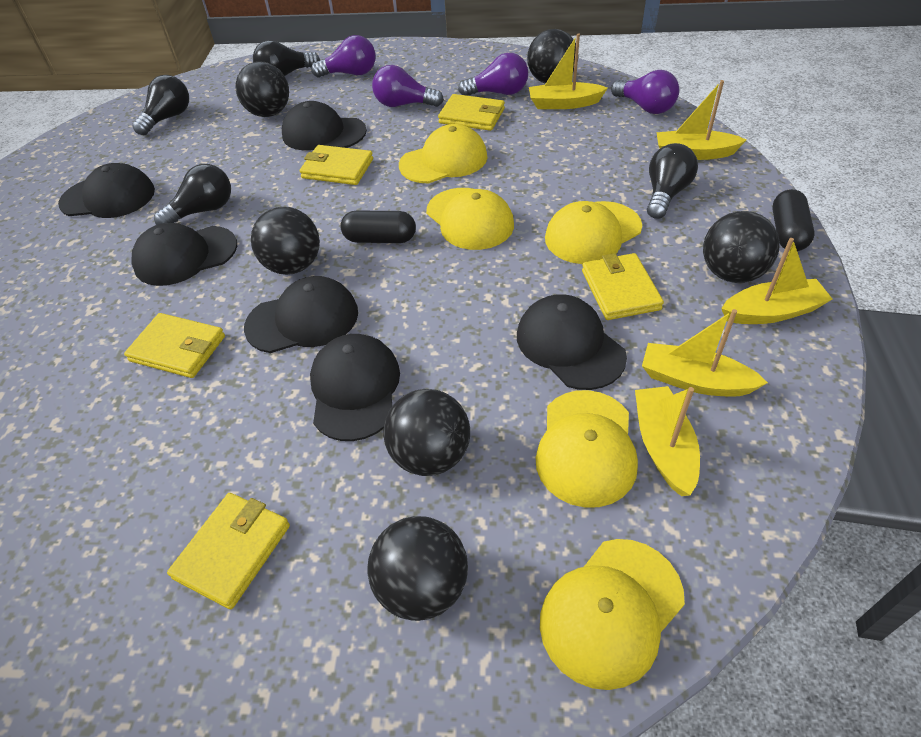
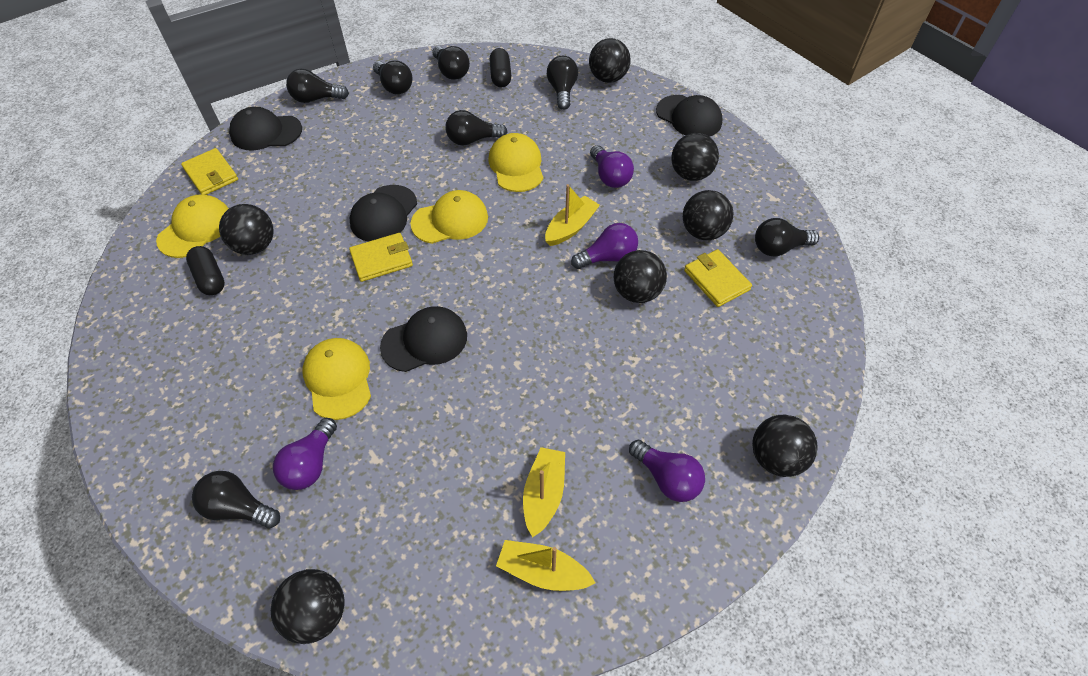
black ball: [236,61,289,117] [251,207,320,275] [367,516,468,621] [384,389,470,476] [527,29,576,84] [703,211,780,283] = 6 -> [219,204,274,255] [271,569,345,644] [589,38,631,83] [614,250,667,303] [671,133,719,181] [683,190,733,240] [752,415,818,477] = 7
black cap: [58,163,155,218] [131,223,237,286] [244,276,358,353] [282,101,367,151] [310,334,400,441] [517,294,627,390] = 6 -> [229,107,302,151] [349,185,417,242] [380,306,467,372] [656,95,723,137] = 4
black light bulb: [132,75,189,135] [154,164,231,225] [253,40,320,76] [647,143,698,219] = 4 -> [192,471,280,528] [286,69,349,103] [373,60,413,94] [432,46,470,80] [445,110,507,146] [547,56,578,110] [755,218,819,256] = 7
yellow boat: [529,33,608,109] [635,386,700,496] [642,309,768,396] [656,80,746,160] [721,238,832,324] = 5 -> [496,540,596,591] [523,447,565,537] [545,184,600,246] = 3
yellow cap: [399,124,488,184] [426,188,514,250] [536,390,638,508] [540,539,685,690] [545,201,642,264] = 5 -> [156,194,229,258] [303,338,371,420] [410,190,488,244] [488,133,543,192] = 4
yellow wallet: [124,313,225,378] [167,493,290,609] [300,145,373,185] [438,94,505,131] [582,253,664,320] = 5 -> [181,148,238,195] [349,233,413,282] [684,249,752,307] = 3

